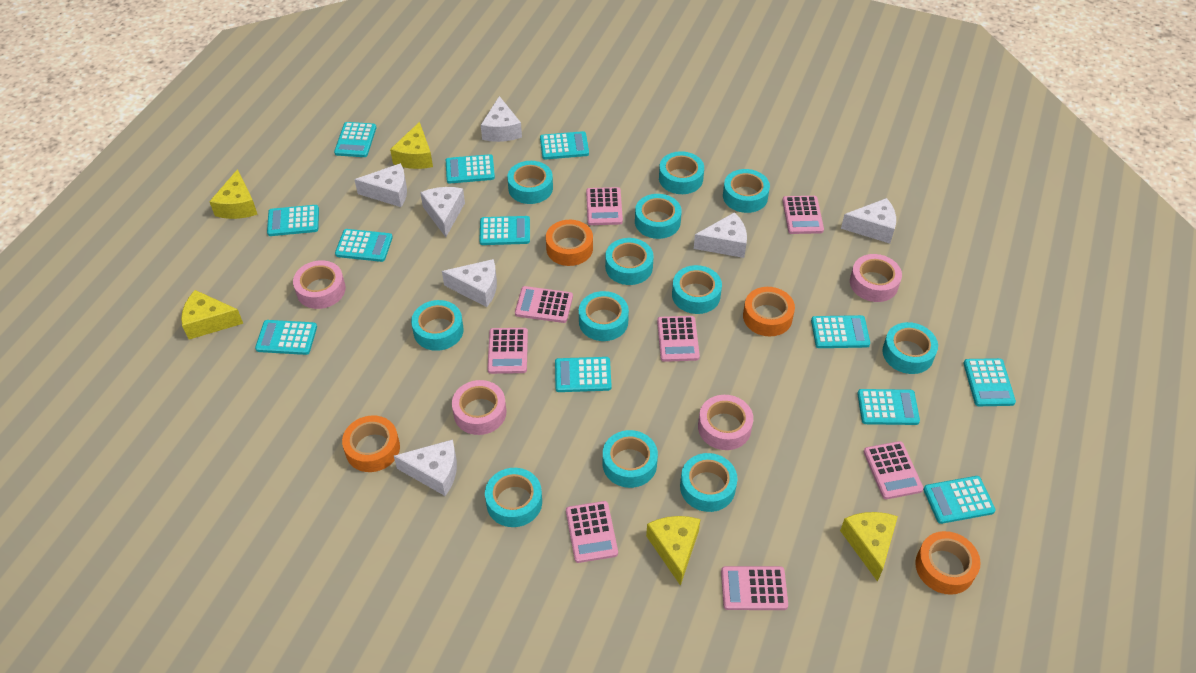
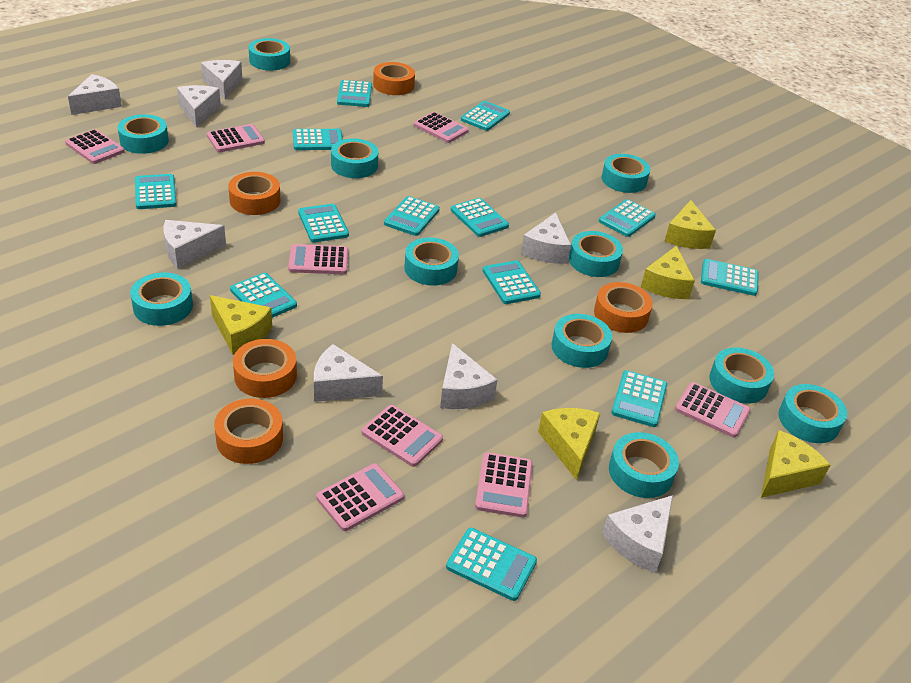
orange tape: [342,415,400,472] [546,220,593,266] [743,287,795,336] [915,531,981,595] = 4 -> [214,399,283,464] [228,172,280,215] [233,339,297,398] [373,62,415,95] [594,282,653,333] = 5
pink tape: [293,260,346,309] [452,380,507,435] [698,395,753,450] [850,254,902,302] = 4 -> none = 0
turquoise calculator: [255,320,317,355] [267,205,319,236] [334,122,376,157] [335,229,393,262] [446,154,495,183] [479,216,530,245] [540,131,589,159] [555,357,612,392] [811,315,870,348] [857,389,920,425] [923,476,996,524] [963,358,1016,406] = 12 -> [135,174,177,209] [230,273,297,318] [293,129,343,150] [298,204,349,243] [337,80,372,107] [384,196,440,236] [446,528,537,601] [451,198,509,237] [461,101,510,131] [483,260,541,304] [599,199,656,237] [611,370,667,427] [701,259,759,296] = 13
turquoise tape: [411,300,464,351] [485,468,542,527] [507,161,553,204] [579,291,629,341] [603,430,658,488] [605,238,654,285] [635,194,682,239] [659,151,704,194] [672,265,722,314] [680,453,737,512] [723,169,770,213] [882,322,938,374] = 12 -> [118,114,169,154] [130,272,193,326] [248,38,290,71] [331,138,378,178] [404,237,459,286] [552,314,612,368] [569,231,623,277] [602,154,650,193] [609,432,679,498] [709,347,774,404] [778,384,847,443] = 11
white cheese: [354,163,407,207] [394,439,457,496] [420,187,465,237] [442,259,497,307] [481,96,522,142] [694,212,747,258] [841,198,896,244] = 7 -> [68,74,122,115] [163,220,226,269] [177,85,221,128] [201,60,243,100] [314,344,383,402] [440,343,497,409] [521,212,571,264] [602,495,673,573] = 8

